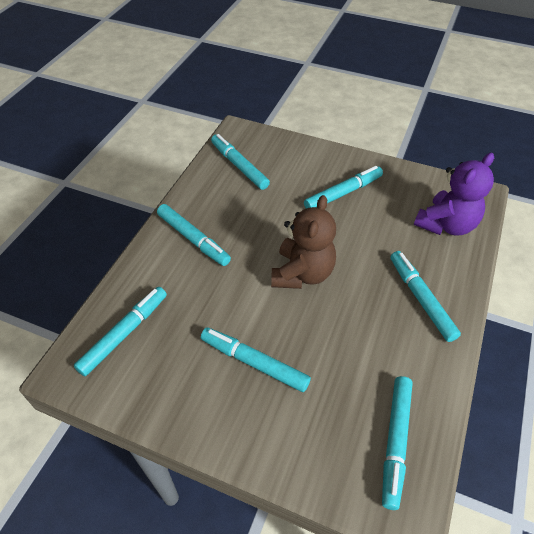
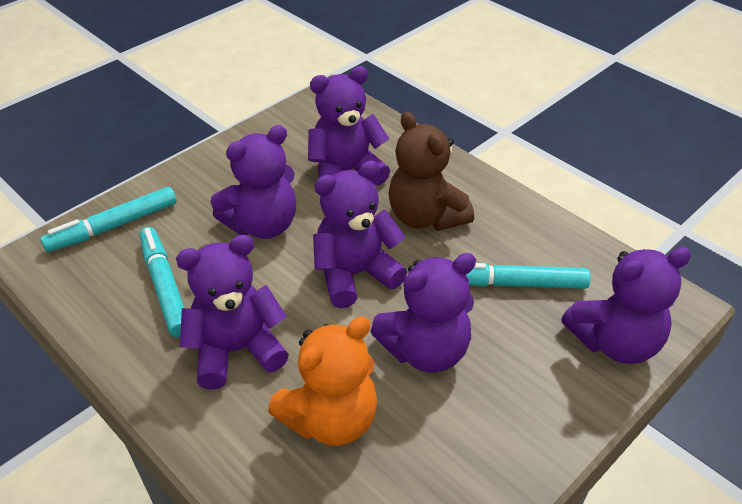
orange teddy bear: none = 0 -> [268,316,378,446] = 1
purple teddy bear: [414,153,494,236] = 1 -> [176,235,289,390] [210,125,296,239] [308,66,390,186] [313,161,407,308] [370,253,476,372] [561,247,692,364] = 6
turquoise marker: [74,287,167,376] [157,204,231,266] [201,327,311,392] [211,134,270,190] [304,166,383,208] [382,376,413,510] [390,251,461,342] = 7 -> [40,187,177,252] [140,227,184,338] [466,263,591,289] = 3

